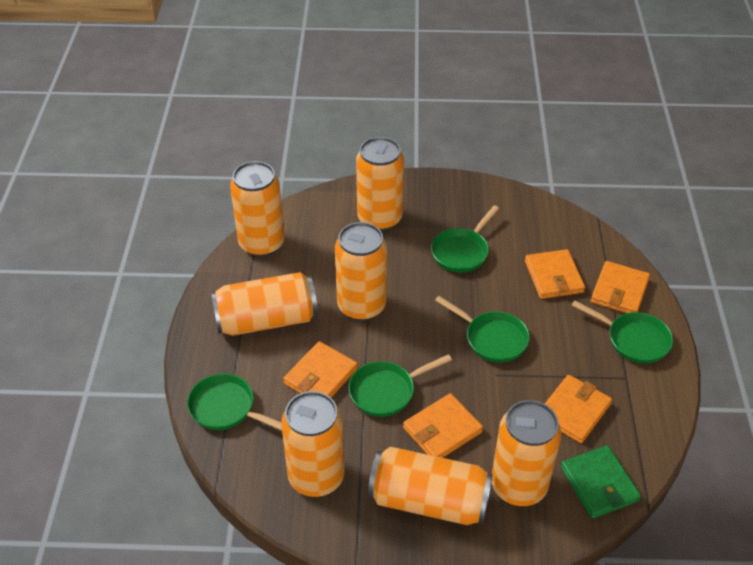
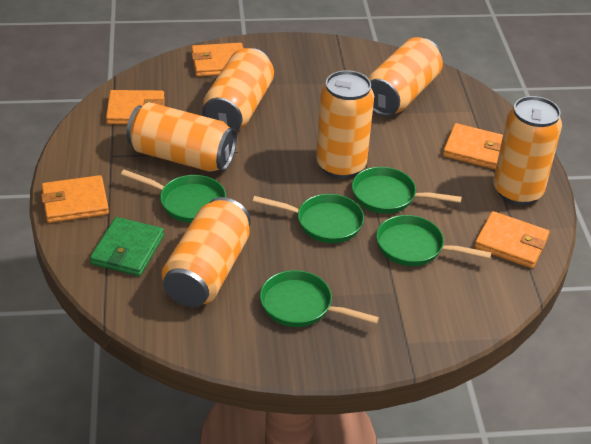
orange can: [211,272,318,336] [230,161,285,257] [281,391,345,497] [335,222,387,321] [356,137,404,231] [368,447,493,525] [491,400,561,506] = 7 -> [126,102,237,172] [162,197,251,307] [202,48,274,132] [316,70,374,179] [368,37,443,116] [493,96,562,205] = 6

